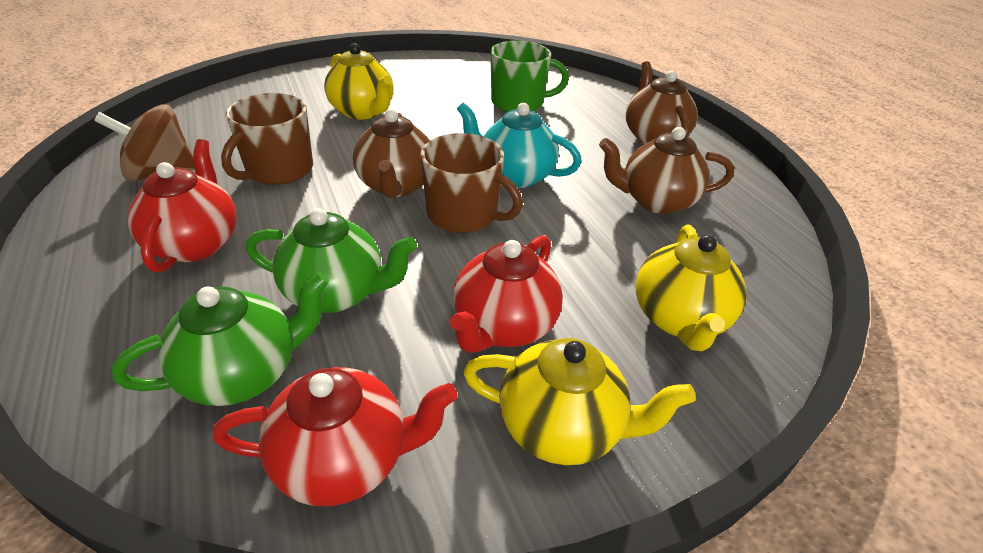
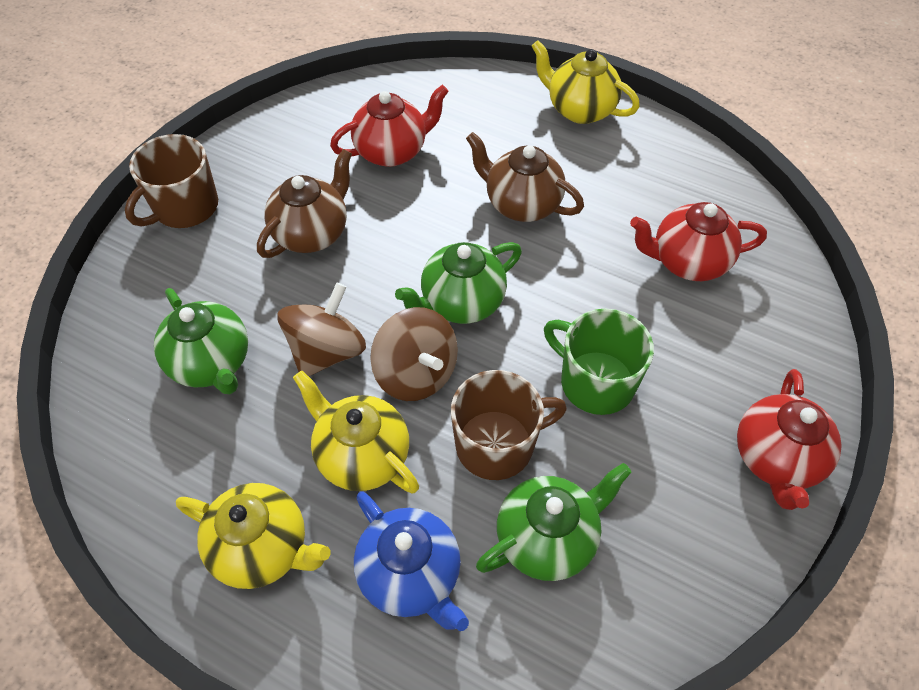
blue teapot: none = 0 -> [354,491,469,631] = 1
brown spinning top: [94,104,195,181] = 1 -> [277,283,366,376] [370,307,458,401] = 2
brown teapot: [353,109,430,197] [599,127,734,214] [626,61,698,144] = 3 -> [257,149,352,258] [466,132,584,222] = 2
green teapot: [111,272,329,406] [246,208,417,313] = 2 -> [154,288,248,394] [395,242,522,324] [476,463,631,581] = 3
turquoise teapot: [457,102,581,188] = 1 -> none = 0

